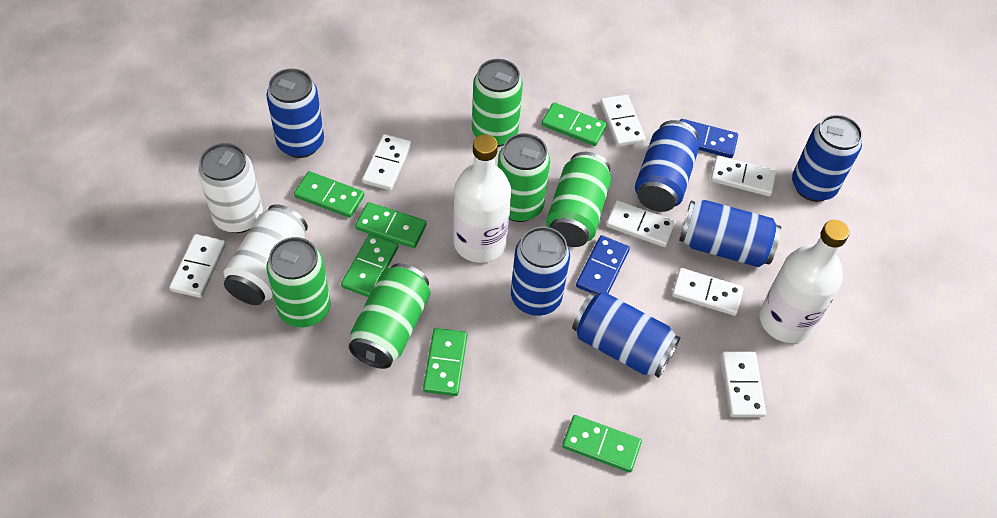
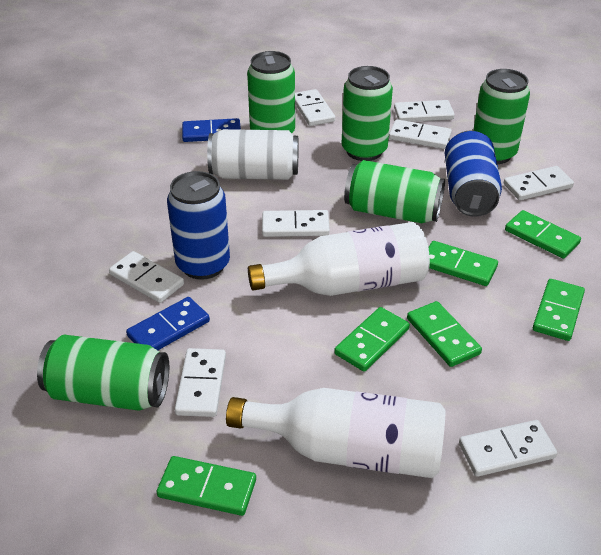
blue can: [266,68,324,158] [511,227,570,316] [572,292,680,378] [635,120,699,212] [679,200,781,267] [792,115,863,202] = 6 -> [167,171,230,280] [445,131,502,217] = 2
white can: [198,143,263,233] [224,204,308,305] = 2 -> [207,129,298,180] = 1
white domino: [169,234,226,298] [362,134,411,190] [600,95,646,146] [606,200,676,247] [672,268,744,316] [711,156,776,197] [721,351,766,417] = 7 -> [109,251,184,303] [175,348,226,417] [262,210,330,237] [295,89,335,126] [389,119,452,149] [394,100,455,122] [459,420,557,477] [504,166,574,200] = 8

